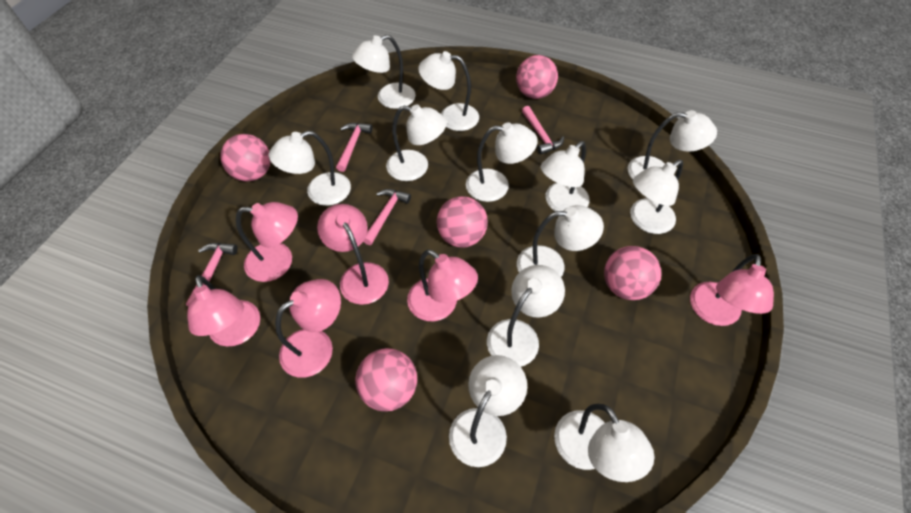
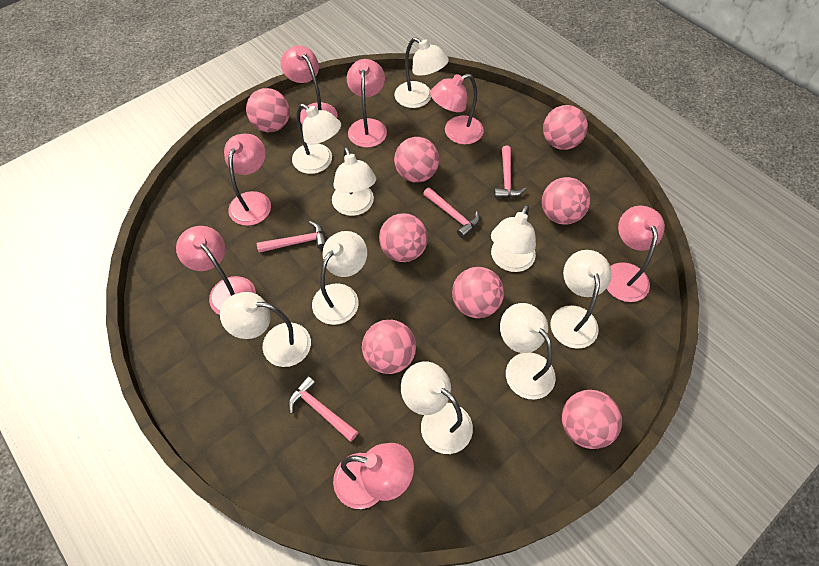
pink ball: [220,134,271,181] [355,348,417,411] [437,196,488,248] [516,55,558,99] [604,246,662,300] = 5 -> [246,88,290,132] [362,320,416,374] [379,213,428,262] [394,137,439,183] [452,267,504,318] [542,177,590,225] [543,105,588,150] [562,390,622,449] = 8
pink lamp: [187,275,260,346] [236,202,298,282] [275,279,341,378] [317,204,389,305] [407,249,478,321] [690,254,774,326] = 6 -> [176,226,256,315] [224,134,271,226] [281,45,338,125] [333,443,414,509] [347,59,387,148] [430,74,484,145] [606,205,665,302] = 7
white lamp: [269,131,351,206] [352,35,416,109] [386,104,447,181] [418,51,479,131] [449,355,527,467] [466,122,538,202] [487,265,565,367] [517,205,604,277] [541,141,590,212] [554,404,654,482] [627,110,717,180] [630,160,683,234] = 12 -> [220,292,311,367] [292,104,341,174] [312,231,367,325] [332,147,376,216] [394,37,449,108] [401,361,473,454] [491,205,536,272] [500,303,556,400] [550,250,612,349] = 9

